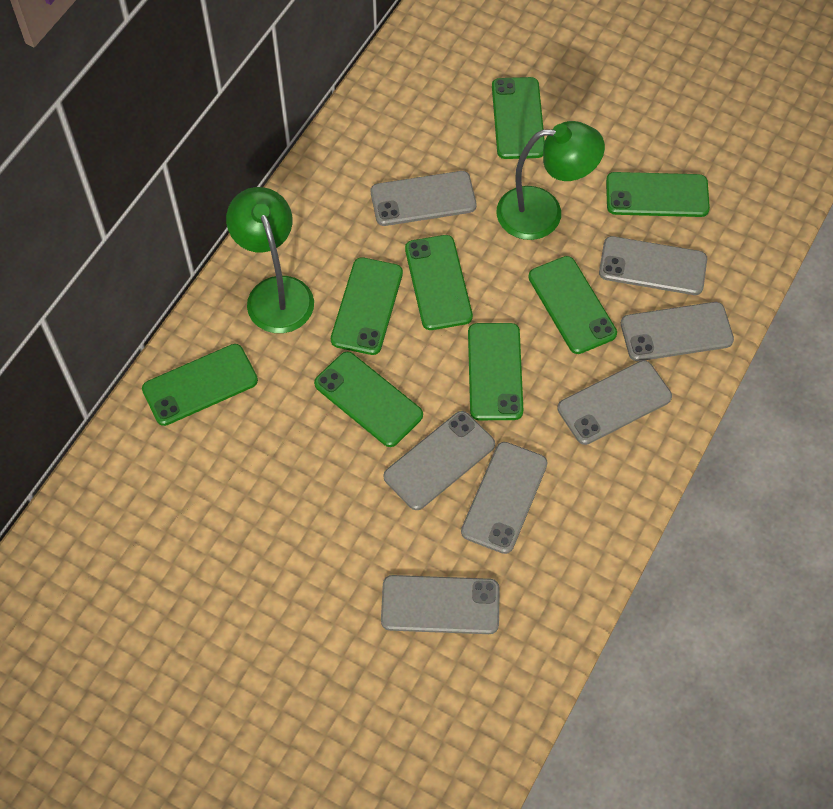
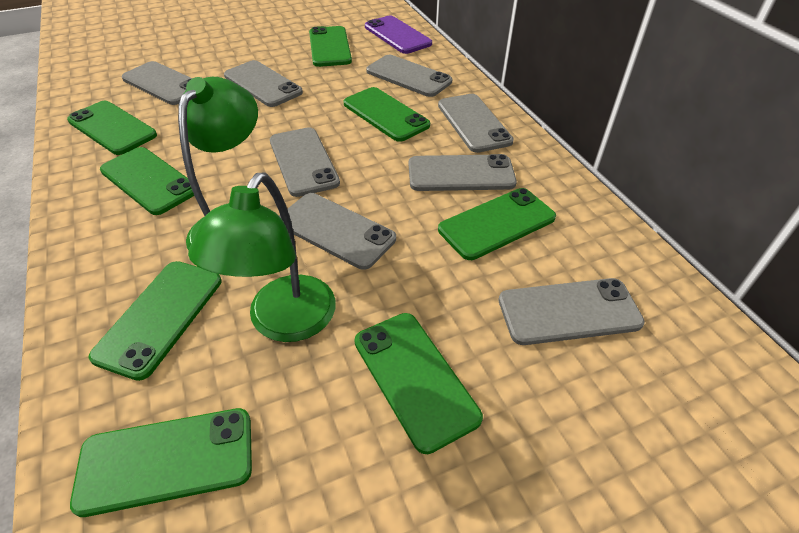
grey phone: [371,171,476,226] [381,575,500,634] [384,411,495,510] [461,442,548,554] [557,360,672,445] [599,236,707,295] [621,302,734,361] = 7 -> [122,61,192,105] [224,60,303,107] [270,127,340,197] [279,193,396,270] [366,55,452,97] [409,154,517,191] [438,94,514,153] [498,278,645,345] = 8
purple phone: none = 0 -> [365,16,432,54] = 1

